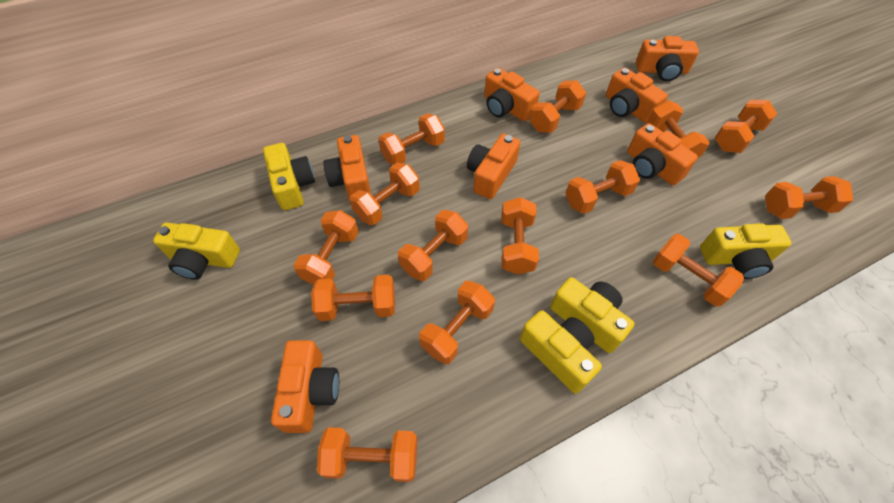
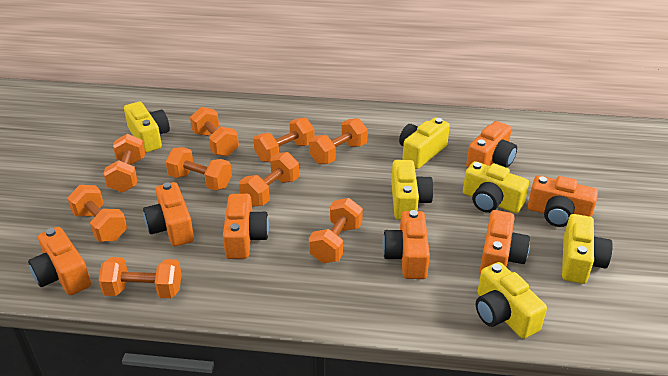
orange dumbbell: [294,210,359,285] [311,275,395,321] [317,427,417,482] [350,163,420,225] [378,113,445,165] [398,210,468,281] [419,281,495,364] [501,197,539,274] [529,80,586,133] [565,160,640,214] [647,100,709,157] [653,234,744,307] [715,100,777,153] [765,176,853,219] = 14 -> [67,185,127,242] [99,257,182,298] [103,134,145,193] [165,147,232,191] [190,107,239,156] [239,152,299,207] [253,118,315,162] [309,118,368,164] [309,198,363,263] = 9
yellow camera: [153,223,240,280] [263,143,315,210] [520,310,602,394] [550,277,635,353] [700,223,791,279] = 5 -> [124,102,170,153] [391,160,434,220] [399,118,450,169] [463,161,529,213] [476,262,547,339] [562,214,613,284] = 6

